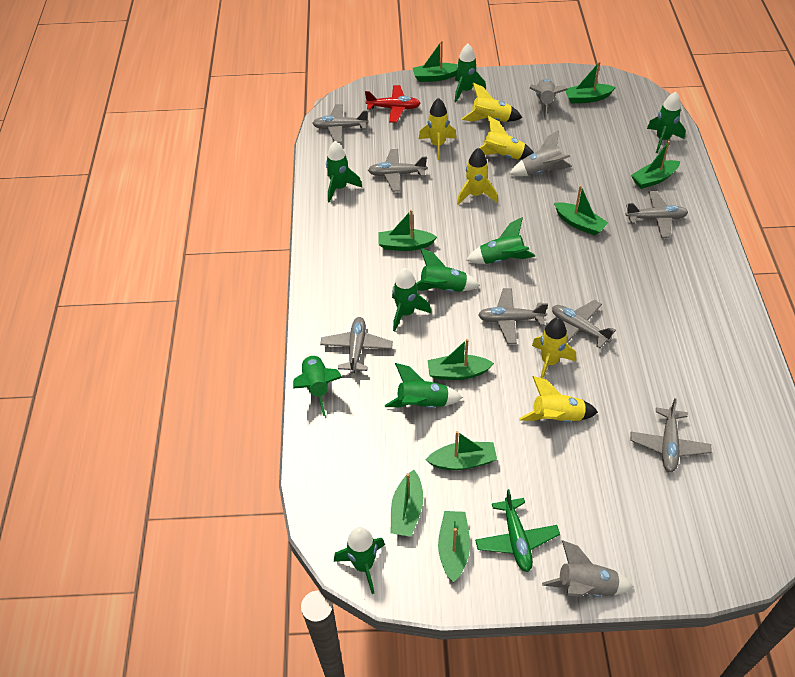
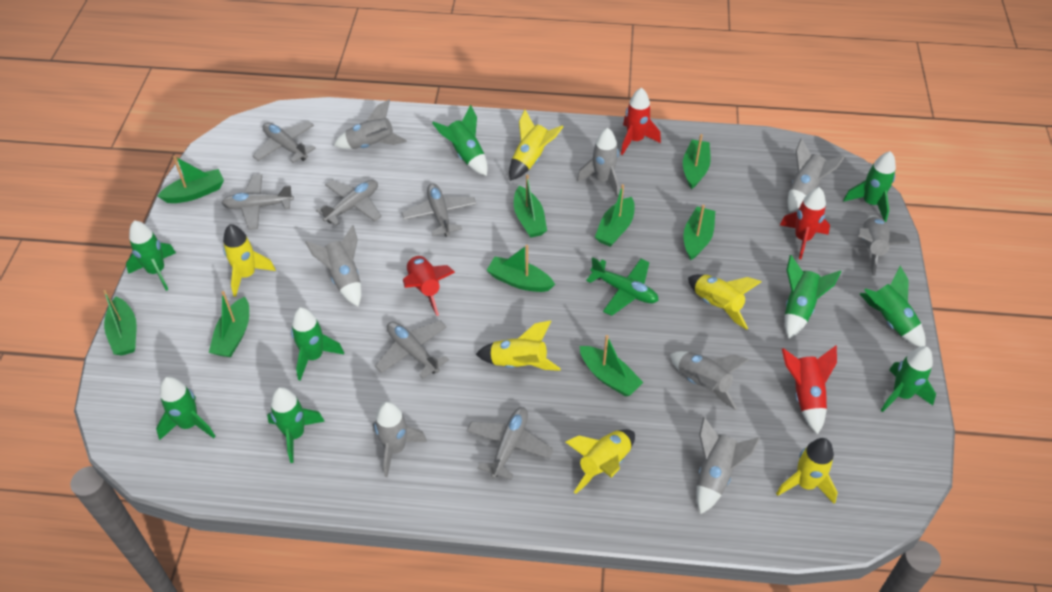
grey plane: [312,104,369,143] [320,317,393,374] [368,149,427,192] [478,288,548,344] [552,300,616,348] [625,191,688,238] [630,398,711,472] = 7 -> [222,174,294,230] [253,121,316,163] [316,180,382,226] [375,321,449,379] [402,183,476,237] [467,407,554,480] = 6
grey rocket: [510,130,572,176] [529,79,568,120] [542,540,634,597] = 3 -> [305,225,361,306] [333,100,407,149] [372,402,427,477] [577,128,619,197] [670,351,749,410] [696,417,760,514] [787,138,845,212] [858,215,910,276] = 8
red plane: [365,85,421,123] = 1 -> none = 0
red rocket: none = 0 -> [403,254,455,316] [621,87,661,155] [780,187,830,259] [782,346,837,434] = 4

